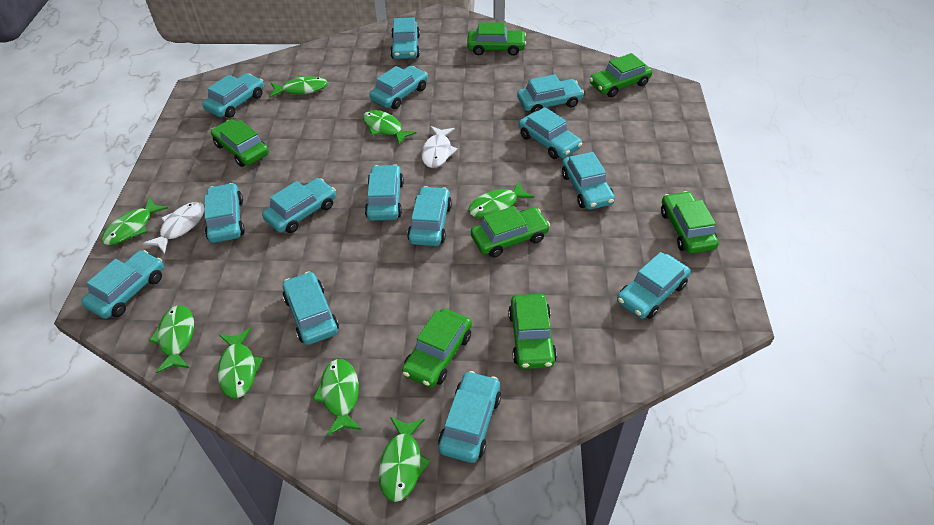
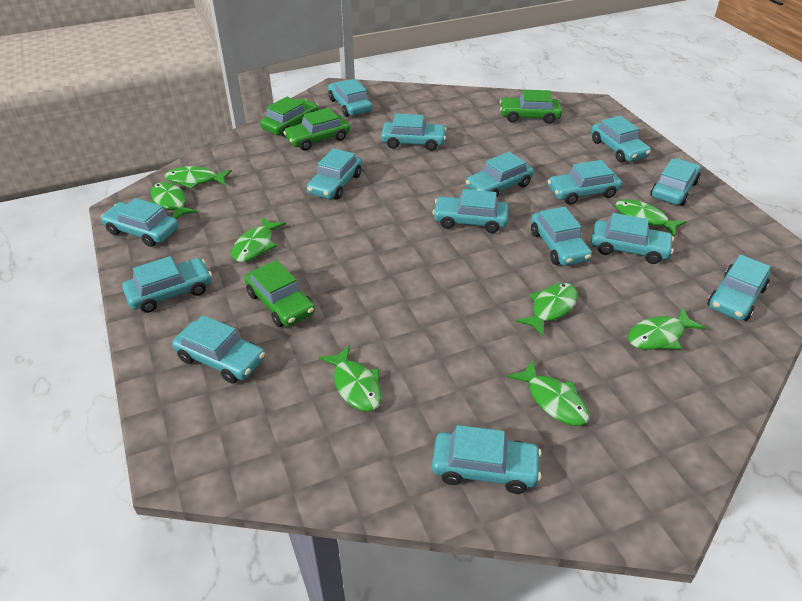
green car: [211,119,269,167] [402,309,472,388] [467,22,526,56] [471,206,550,257] [508,294,557,369] [589,53,652,97] [661,191,719,253] = 7 -> [245,260,315,327] [260,97,319,137] [283,108,350,151] [500,90,562,124] = 4
turquoise car: [81,250,164,319] [202,73,264,118] [205,183,245,243] [262,178,336,233] [283,272,339,345] [365,165,404,221] [370,66,428,109] [390,17,420,59] [407,186,452,246] [438,371,501,463] [517,74,584,113] [518,107,582,159] [562,152,615,210] [617,252,691,319] = 14 -> [101,198,178,247] [122,256,212,313] [172,315,265,383] [307,148,362,200] [328,79,372,117] [381,114,447,151] [432,425,542,494] [433,189,509,233] [466,151,534,197] [531,207,592,266] [548,160,622,205] [591,116,651,162] [591,213,674,264] [651,158,701,206] [708,255,771,321] = 15
white fish: [143,202,205,254] [421,126,458,168] = 2 -> none = 0

